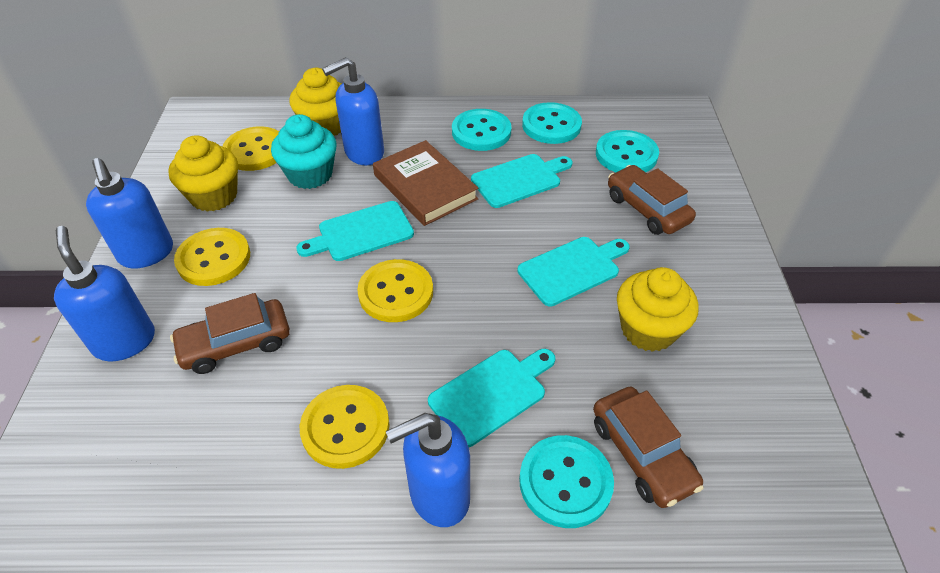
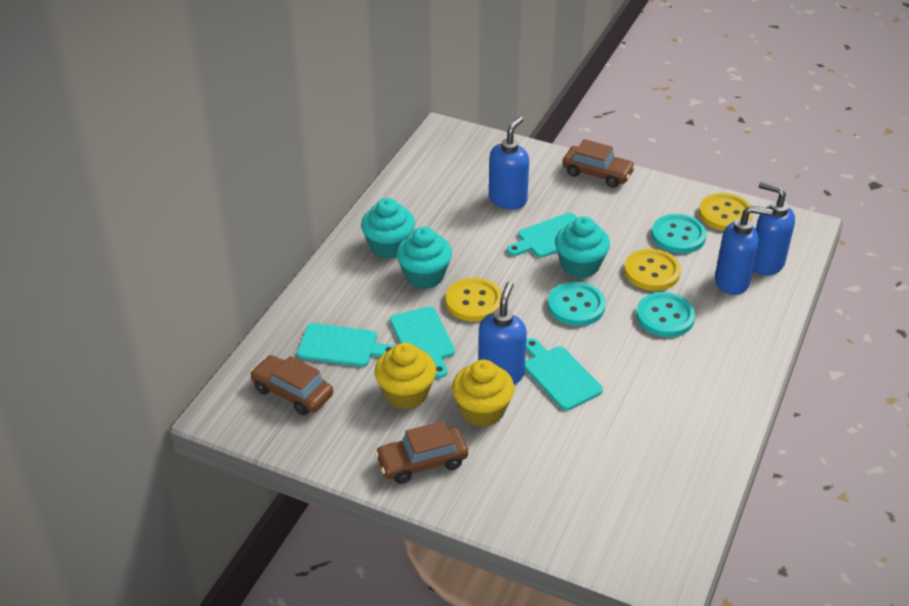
brown book: [373,140,478,226] = 1 -> none = 0
turquoise button: [452,109,511,151] [519,435,614,528] [522,102,582,144] [596,130,659,172] = 4 -> [548,282,606,326] [636,292,695,337] [651,214,707,253] = 3
turquoise cupcake: [271,114,337,189] = 1 -> [361,198,415,259] [396,227,452,289] [555,216,610,278] = 3
yellow button: [174,228,250,286] [222,126,279,171] [300,385,390,469] [357,259,433,322] = 4 -> [446,278,502,322] [624,249,681,291] [699,193,753,231] = 3
yellow cupcake: [168,135,238,212] [290,68,342,136] [617,267,698,352] = 3 -> [375,343,436,409] [452,360,515,427] = 2

